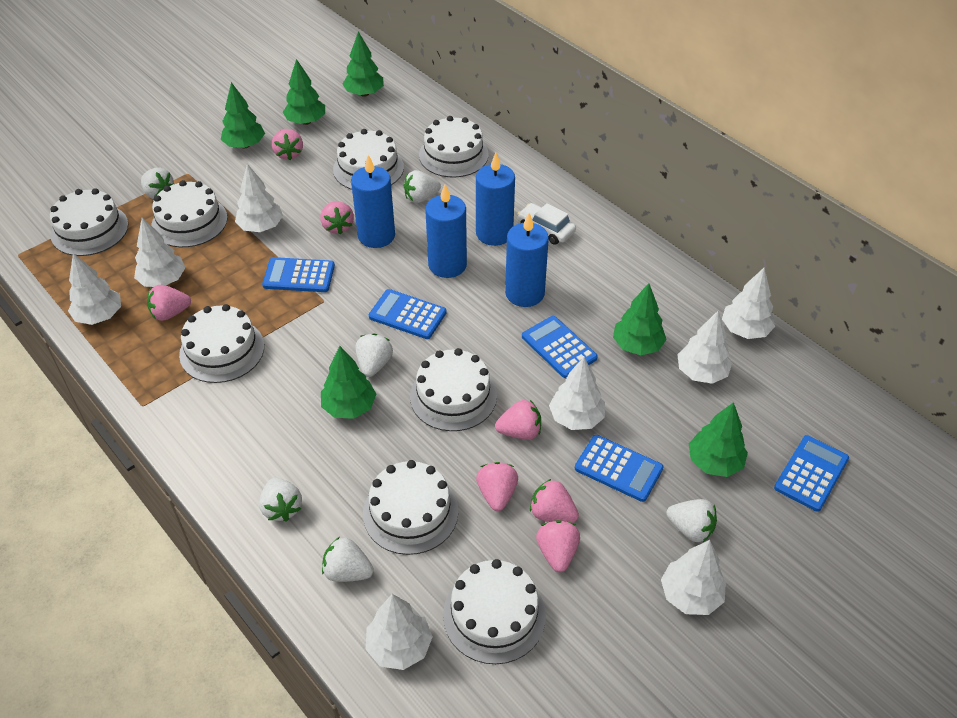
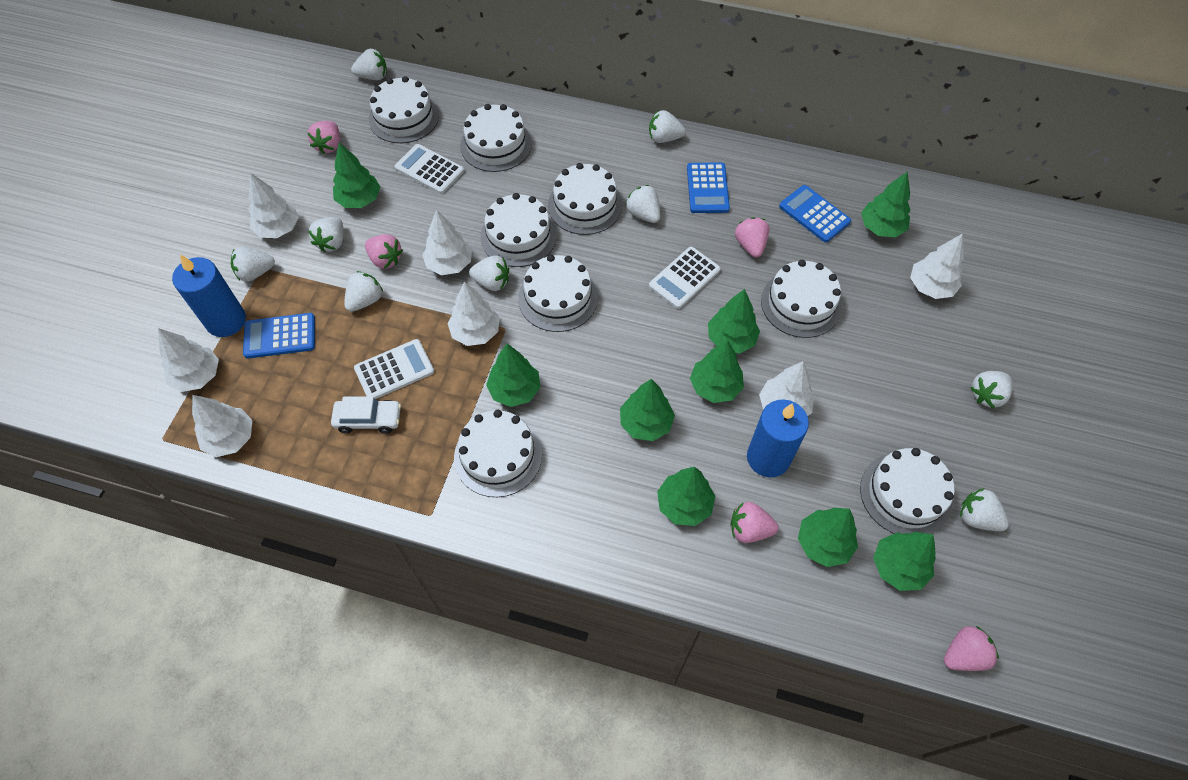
blue calculator: [262,257,335,292] [369,289,447,339] [522,316,598,378] [575,435,663,502] [774,435,849,512] = 5 -> [243,313,315,359] [687,163,730,213] [779,185,851,242] = 3
blue candle: [351,155,395,248] [425,184,467,278] [476,153,515,246] [505,213,549,307] = 4 -> [172,254,246,337] [747,400,809,477] = 2
green tree: [221,82,265,148] [283,59,325,125] [321,346,376,419] [343,31,384,97] [613,283,667,355] [689,402,748,477] = 6 -> [333,142,380,208] [486,344,540,407] [620,379,675,441] [657,467,715,526] [690,340,744,403] [708,289,760,354] [798,508,858,567] [861,171,911,237] [873,532,936,591] = 9
pink strawberry: [147,285,191,321] [272,129,303,160] [320,201,354,235] [476,462,518,511] [495,400,541,440] [530,479,579,523] [536,520,580,572] = 7 -> [308,121,340,154] [365,234,403,269] [731,502,779,543] [735,217,769,257] [944,626,999,671] = 5
white calculator: none = 0 -> [354,339,434,399] [394,144,464,194] [649,247,720,309] = 3
white strawberry: [141,168,174,199] [259,478,302,522] [322,537,374,582] [356,333,393,377] [404,170,441,203] [666,499,717,542] = 6 -> [231,246,275,282] [308,217,343,252] [344,271,383,312] [351,49,387,80] [469,255,509,291] [625,185,660,223] [649,110,686,143] [960,488,1009,531] [970,371,1012,409] = 9
white tree: [68,253,121,325] [134,218,186,287] [235,164,283,232] [366,594,433,670] [549,357,605,430] [661,540,726,615] [677,311,732,384] [722,268,775,339] = 8 -> [158,328,219,392] [192,395,252,457] [248,173,299,238] [422,209,472,275] [447,281,500,346] [759,361,814,416] [910,233,964,299] = 7

